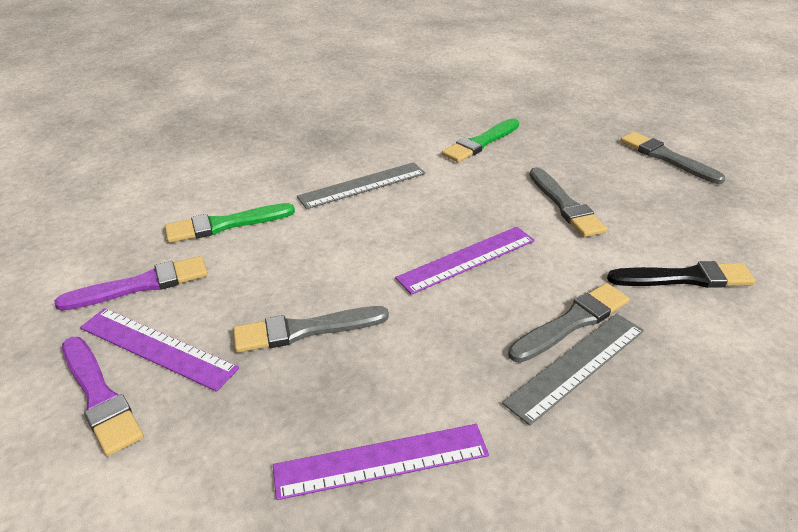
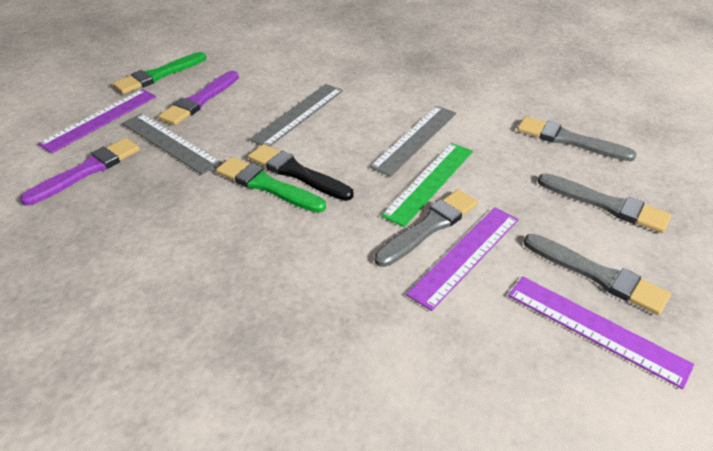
green ruler: none = 0 -> [381,143,473,227] = 1
grey ruler: [297,162,425,209] [502,314,644,426] = 2 -> [122,114,222,175] [249,84,343,146] [370,106,456,177] = 3

